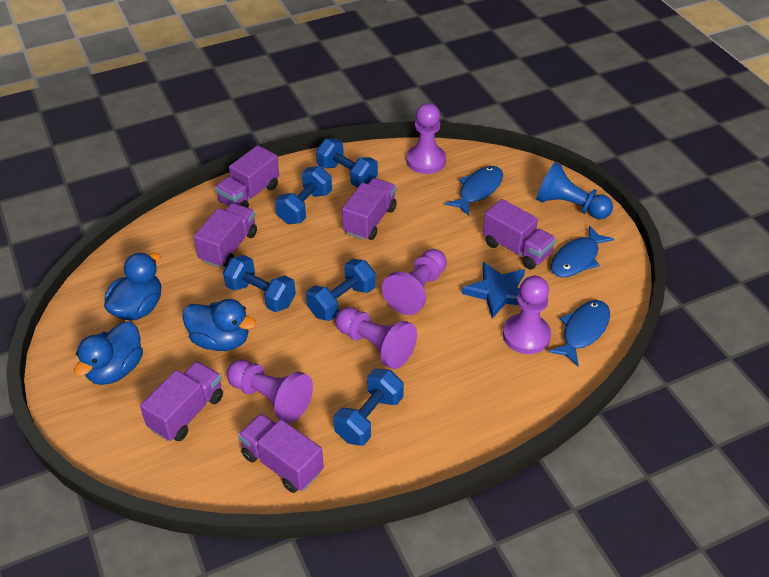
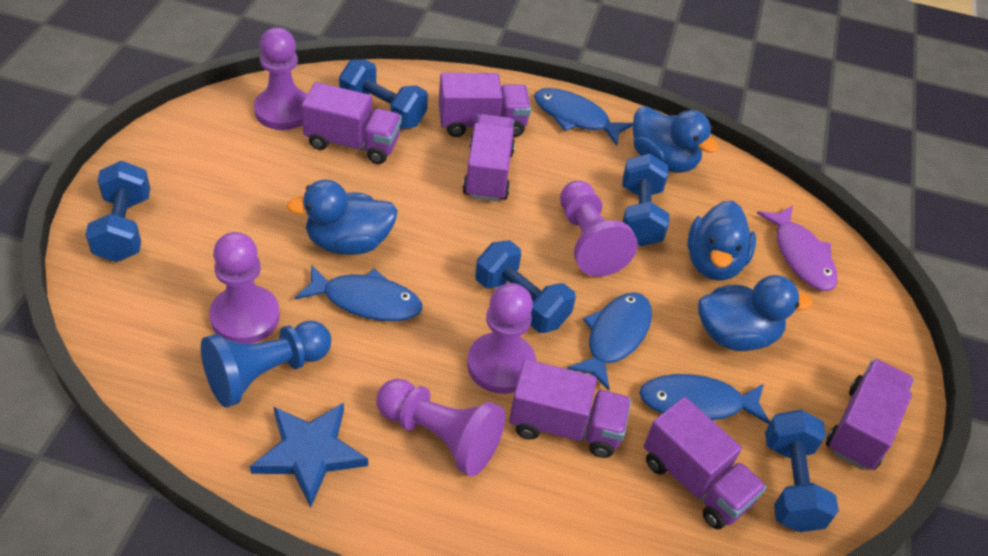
blue duck: [74,321,143,385] [104,253,161,320] [182,299,256,351] = 3 -> [286,180,398,255] [633,106,719,173] [687,201,756,281] [698,275,813,351] = 4
blue fish: [445,166,503,216] [548,300,610,366] [551,225,614,277] = 3 -> [295,264,422,321] [534,88,633,146] [567,292,652,390] [639,374,770,424] = 4
purple fish: none = 0 -> [757,205,838,291] = 1

